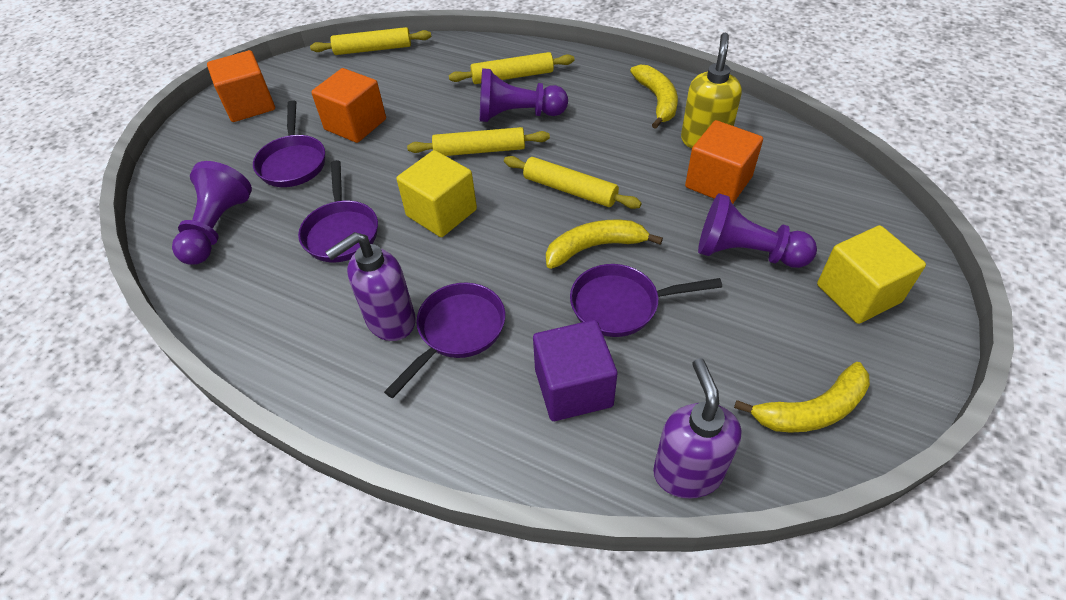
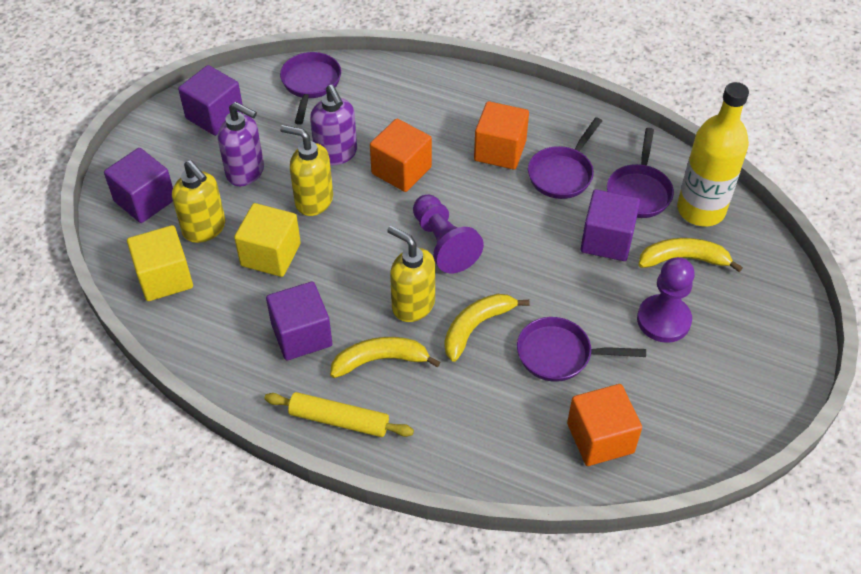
purple cube: [533,320,617,421] = 1 -> [104,148,173,223] [178,65,243,136] [266,281,332,360] [581,189,640,261] = 4
purple pawn: [172,161,252,265] [480,68,568,122] [698,193,817,268] = 3 -> [413,195,484,273] [637,257,695,343] = 2
yellow bottle: none = 0 -> [677,82,749,226] = 1
yellow rolling pin: [310,27,431,55] [407,127,550,156] [449,52,575,84] [504,156,642,209] = 4 -> [264,392,414,437] = 1
yellow soap dispenser: [681,32,742,149] = 1 -> [172,160,225,243] [280,125,333,216] [387,226,435,322] = 3

